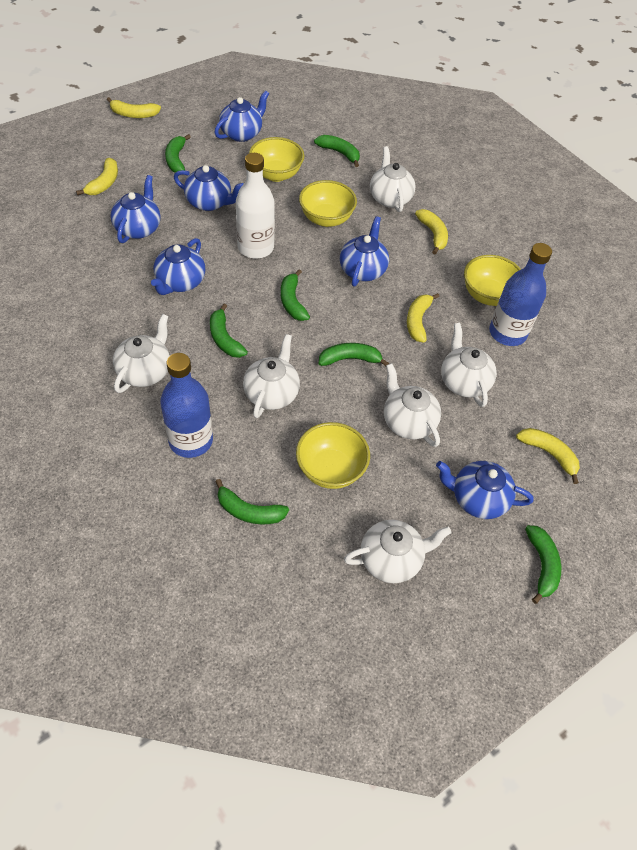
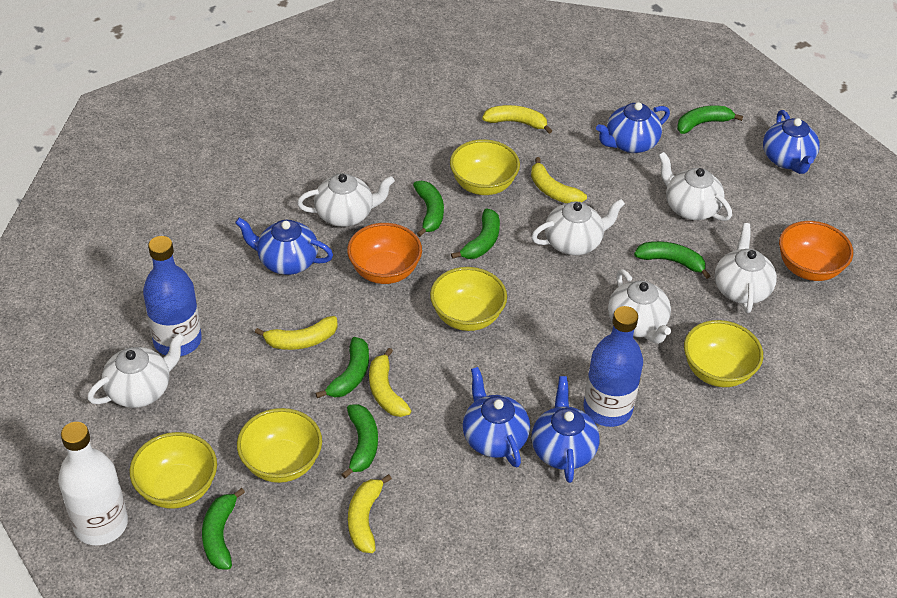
blue teapot: [111,175,160,243] [151,238,205,295] [174,165,244,211] [214,90,269,142] [340,216,389,287] [436,461,533,519] = 6 -> [235,218,333,275] [463,367,530,467] [532,376,600,483] [596,102,670,153] [763,110,820,174] = 5
orange bowl: none = 0 -> [347,223,422,284] [779,221,853,281] = 2
yellow bowl: [249,137,304,182] [296,422,370,489] [299,180,357,227] [464,255,521,306] = 4 -> [130,432,217,509] [237,408,322,483] [430,267,507,331] [450,139,520,195] [684,320,763,387] = 5

